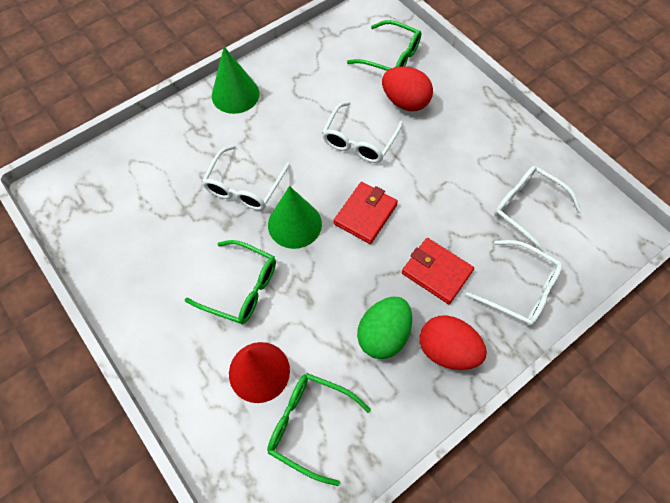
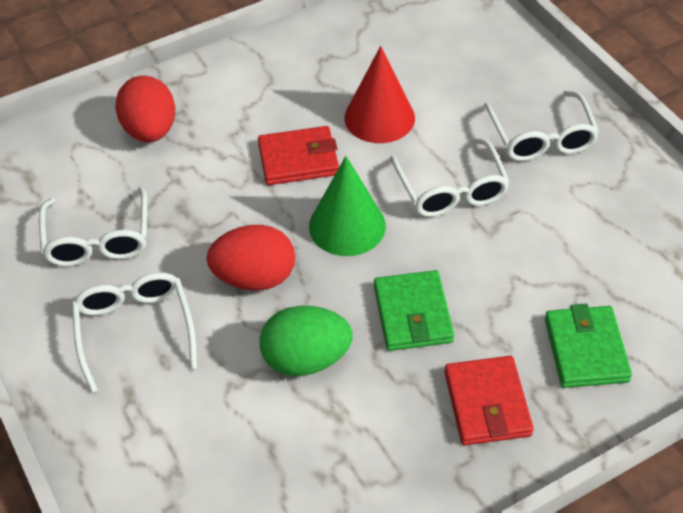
green cone: [212,47,259,114] [268,186,322,249] = 2 -> [309,156,386,256] = 1
green glasses: [185,240,276,324] [267,373,371,486] [347,20,422,71] = 3 -> none = 0
green wallet: none = 0 -> [374,270,454,351] [545,304,632,388] = 2

